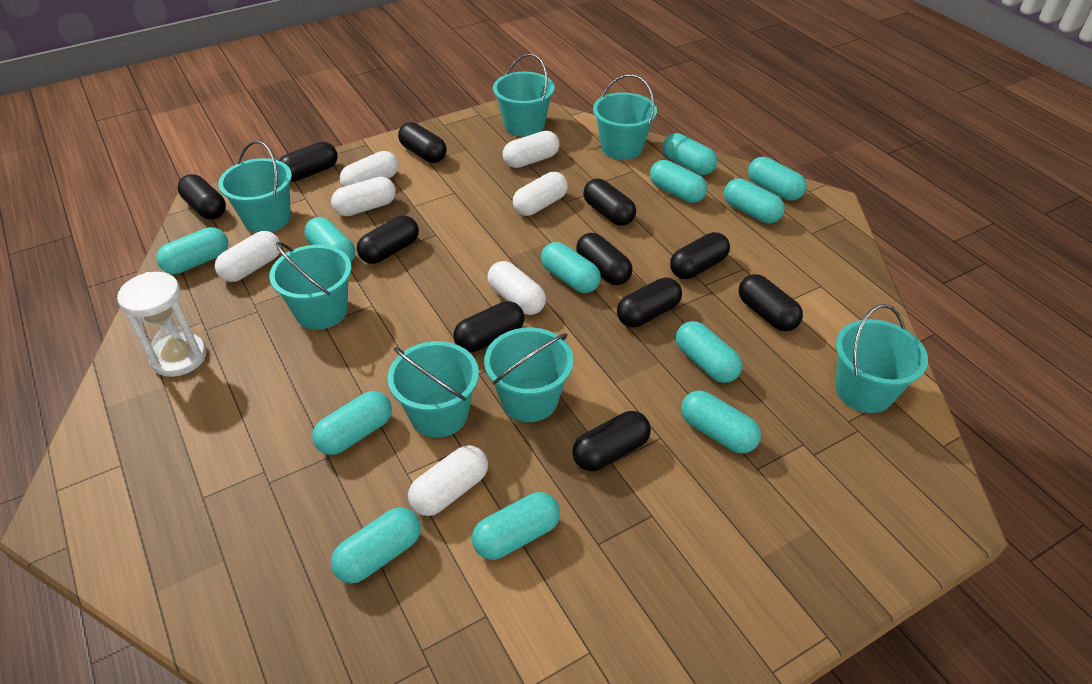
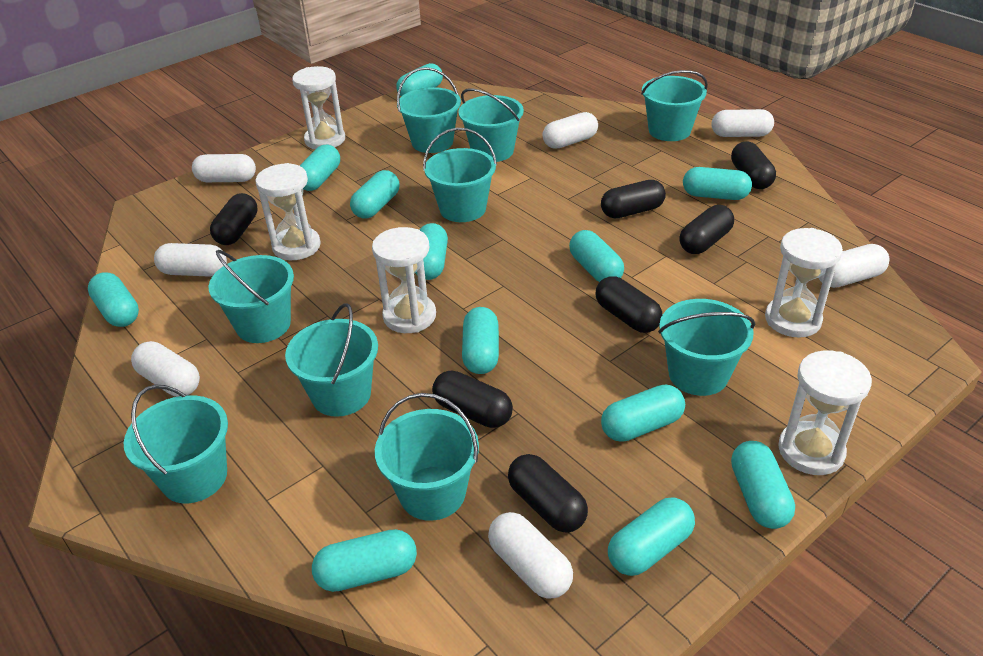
black capsule: [178,174,226,219] [279,142,338,182] [357,216,419,264] [398,122,447,163] [453,301,524,352] [572,411,651,471] [576,233,633,285] [583,179,636,226] [617,277,682,327] [670,232,730,279] [739,274,803,331] = 11 -> [210,193,258,245] [432,370,513,428] [508,454,588,532] [596,276,662,333] [601,180,666,218] [679,205,734,254] [731,142,776,189] = 7
turquoise bucket: [218,141,292,233] [269,242,351,330] [388,341,479,438] [484,327,573,422] [493,54,555,137] [593,74,657,160] [835,304,928,413] = 7 -> [124,385,228,503] [209,250,294,343] [285,303,378,417] [375,393,479,521] [397,67,461,153] [423,128,497,222] [458,88,524,162] [641,70,708,141] [658,299,755,396] = 9
white hourglass: [117,272,207,377] = 1 -> [255,163,321,260] [292,66,345,149] [372,227,436,333] [765,228,843,338] [778,350,872,475] = 5

